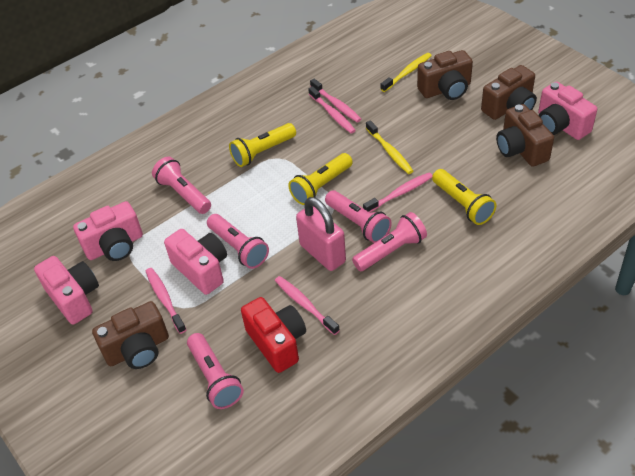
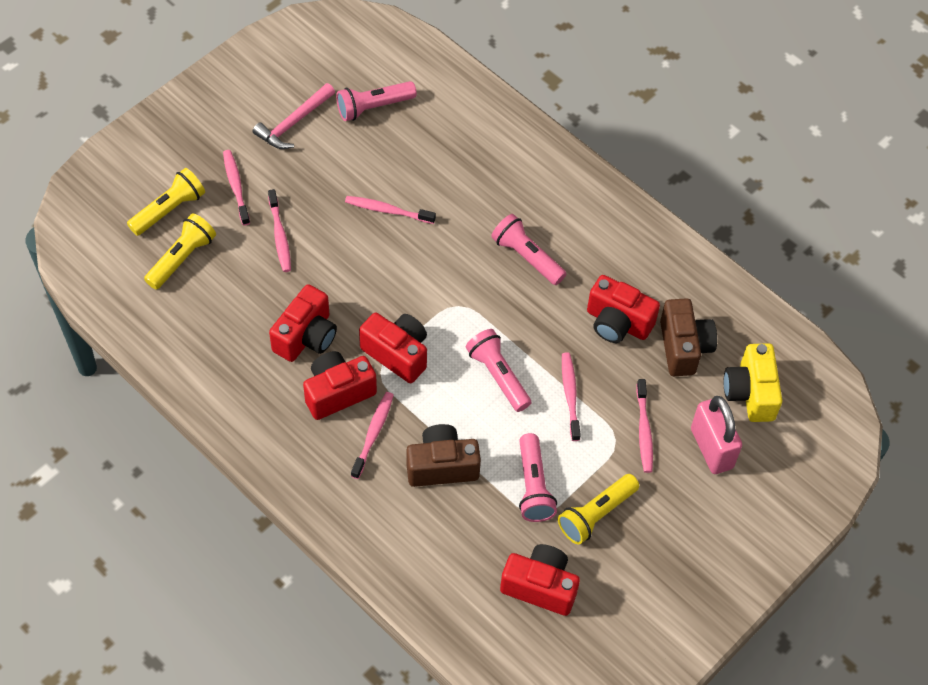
brown camera: [92,301,169,369] [417,50,473,100] [481,65,537,120] [496,104,554,167] = 4 -> [407,424,481,487] [660,298,717,376] = 2
pink camera: [34,256,99,325] [73,201,143,261] [164,229,227,295] [538,82,597,140] = 4 -> none = 0
pink flashlight: [152,157,211,214] [187,333,244,409] [207,214,269,269] [325,190,392,243] [352,212,427,271] = 5 -> [336,81,417,121] [466,329,531,412] [491,214,566,285] [519,433,557,522] = 4
pink hammer: none = 0 -> [253,83,335,149] = 1
pink toothbrush: [146,268,186,334] [275,276,340,335] [308,86,356,134] [310,79,361,122] [363,172,433,212] = 5 -> [223,150,250,226] [268,189,291,272] [345,196,436,224] [351,392,394,479] [562,352,581,441] [636,379,653,473] = 6
red camera: [241,297,306,373] = 1 -> [269,284,337,362] [303,351,377,420] [359,313,427,383] [500,544,580,616] [587,275,660,343] = 5
yellow camera: none = 0 -> [724,343,783,422] = 1
yellow toothbrush: [366,120,413,174] [381,53,432,92] = 2 -> none = 0

